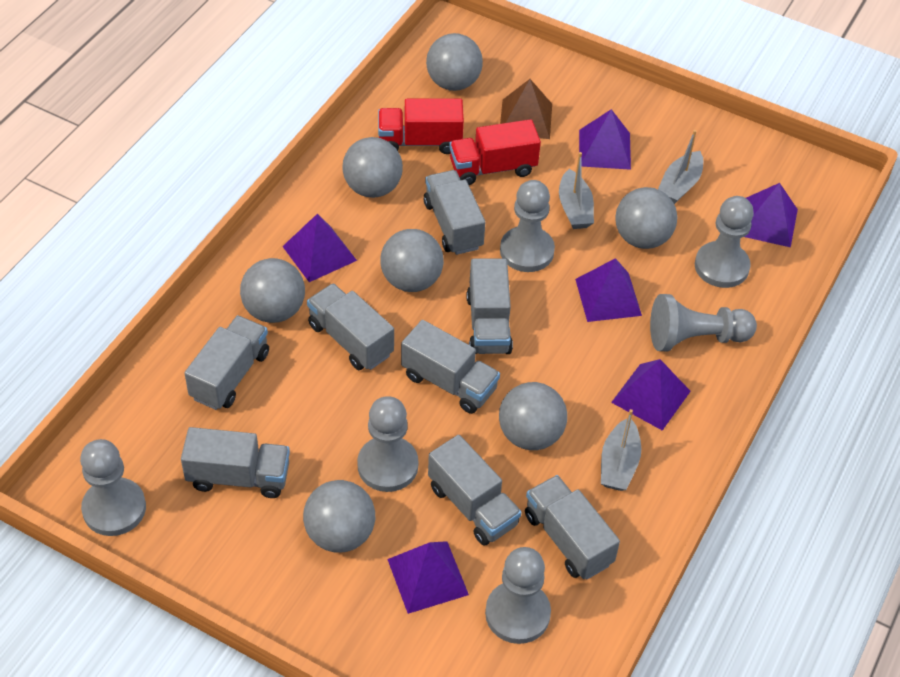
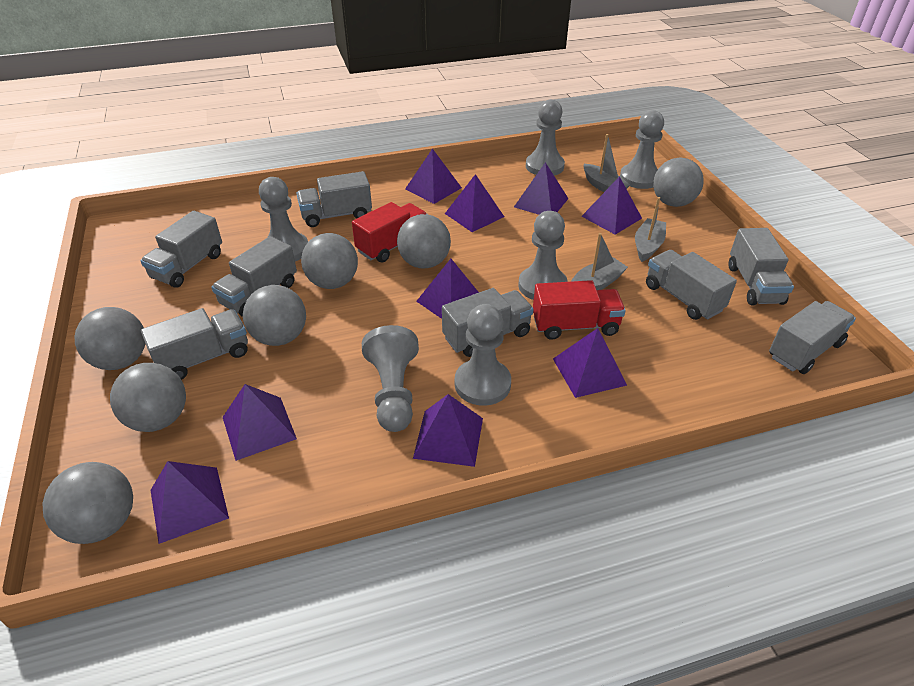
brown pyramid: [500,79,552,139] = 1 -> none = 0
purple pyramid: [282,214,357,282] [387,541,469,614] [575,258,642,322] [579,109,631,170] [611,359,691,431] [744,183,798,248] = 6 -> [151,461,229,544] [223,384,297,461] [405,149,462,204] [413,394,483,467] [416,259,479,319] [445,174,504,232] [514,162,569,215] [553,328,627,398] [581,176,642,235] = 9

